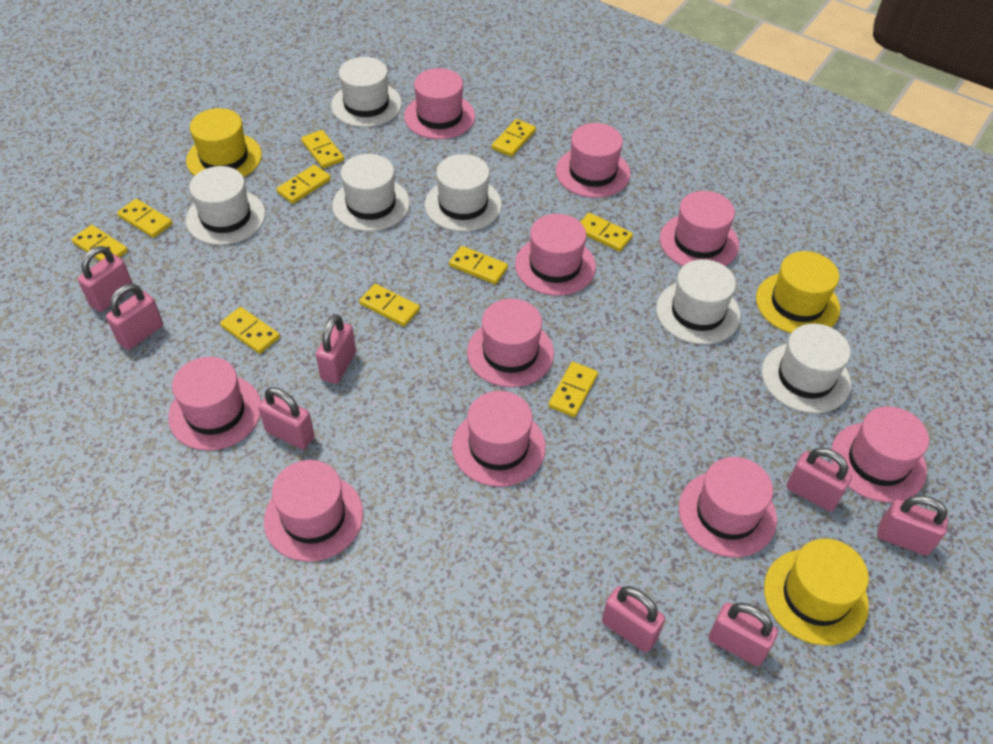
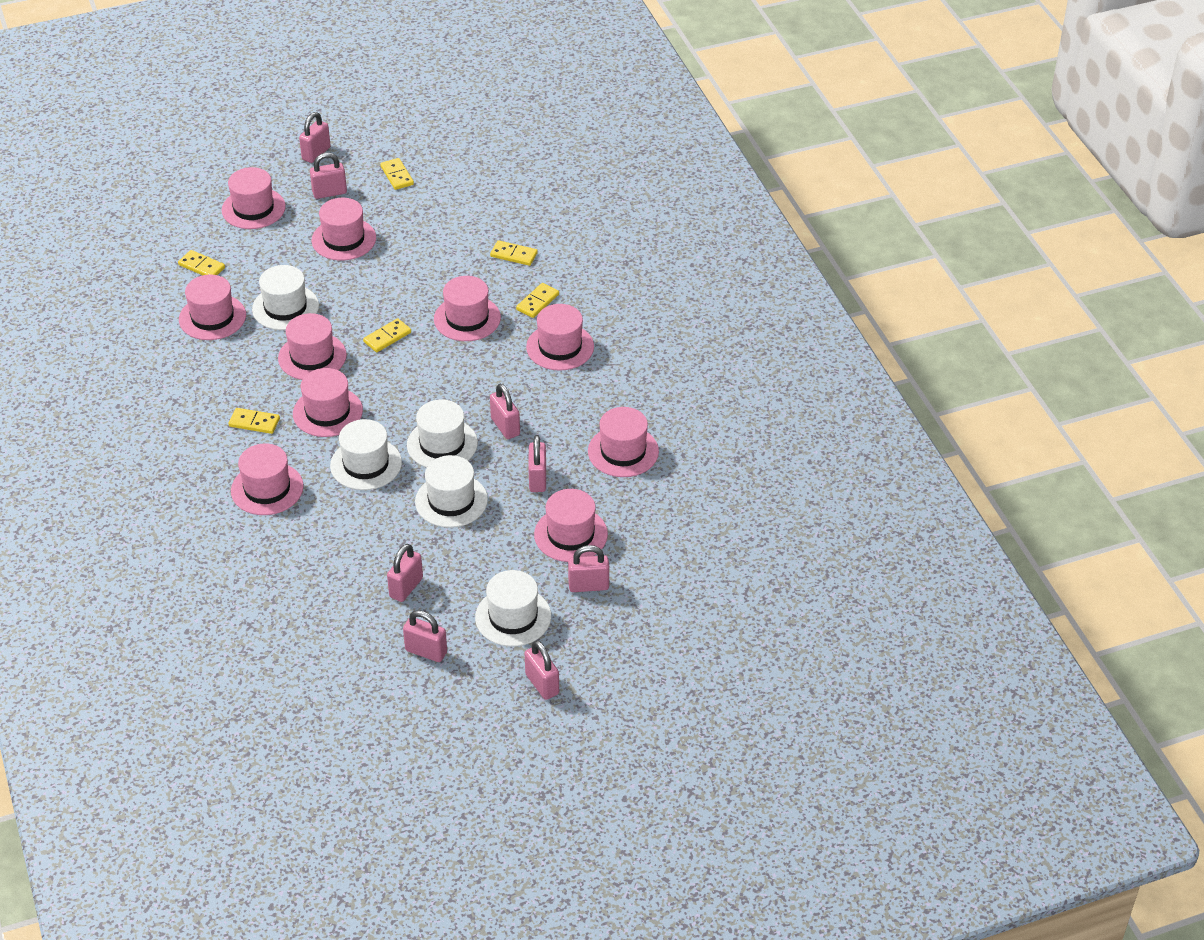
white hat: [186,166,265,245] [331,57,402,127] [332,154,410,231] [425,154,502,232] [656,259,741,345] [762,323,851,414] = 6 -> [252,265,319,330] [330,419,402,490] [407,400,478,468] [415,455,488,528] [475,570,551,647] = 5
yellow domino: [72,225,128,261] [117,199,172,238] [220,307,280,354] [276,165,331,204] [301,130,344,169] [359,284,420,326] [449,246,508,284] [492,119,536,157] [548,362,598,417] [580,213,633,252] = 10 -> [178,250,225,275] [228,408,280,434] [363,318,411,352] [380,158,414,190] [490,240,538,266] [516,283,559,318] = 6
yellow hat: [186,108,262,177] [756,251,840,333] [764,539,869,646] = 3 -> none = 0

